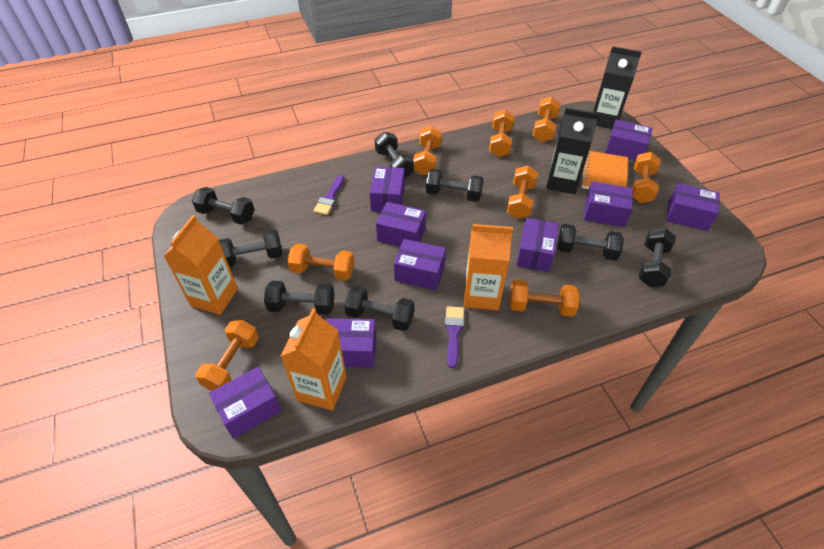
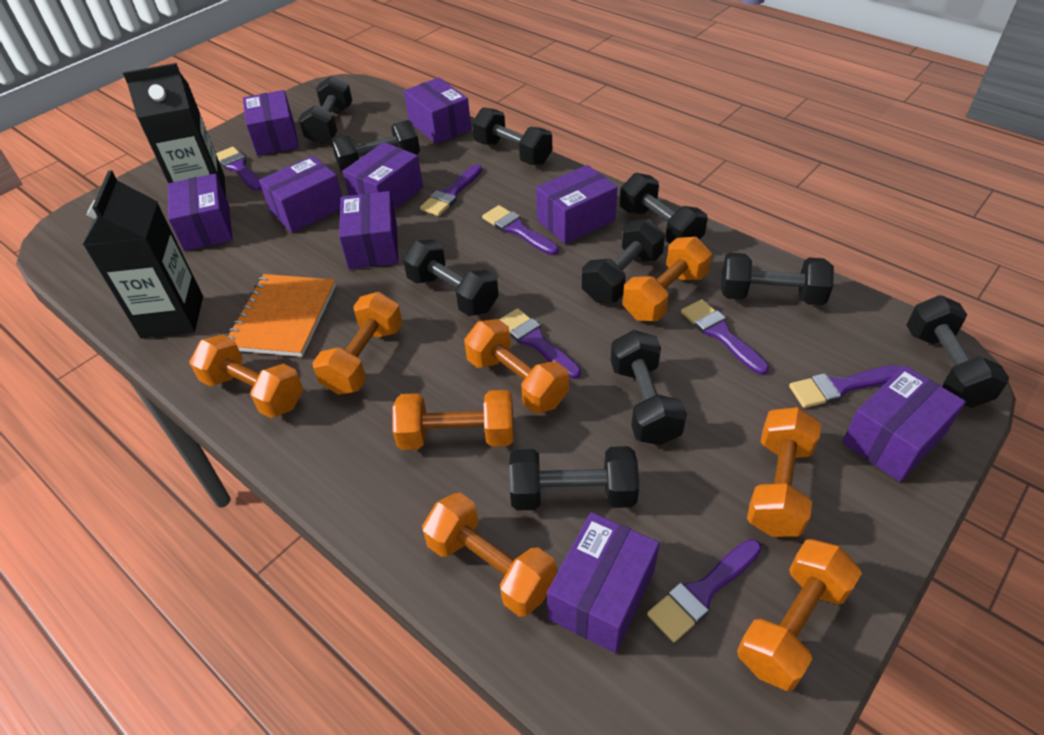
black dumbbell: [192,187,255,225] [219,229,282,267] [264,281,335,315] [344,286,414,331] [375,132,414,179] [426,169,484,202] [557,224,624,261] [639,228,676,287] = 8 -> [299,76,352,145] [332,120,420,172] [403,239,499,316] [472,107,552,165] [509,446,639,510] [582,219,665,303] [610,330,687,445] [620,173,708,243] [721,253,834,305] [906,295,1009,408] = 10
orange carton: [164,215,238,315] [281,308,346,411] [464,224,513,310] = 3 -> none = 0
purple brush: [313,175,344,215] [445,306,464,368] = 2 -> [216,147,262,191] [420,164,482,216] [482,205,559,255] [499,308,581,379] [647,539,762,642] [681,299,769,375] [789,365,901,408] = 7

